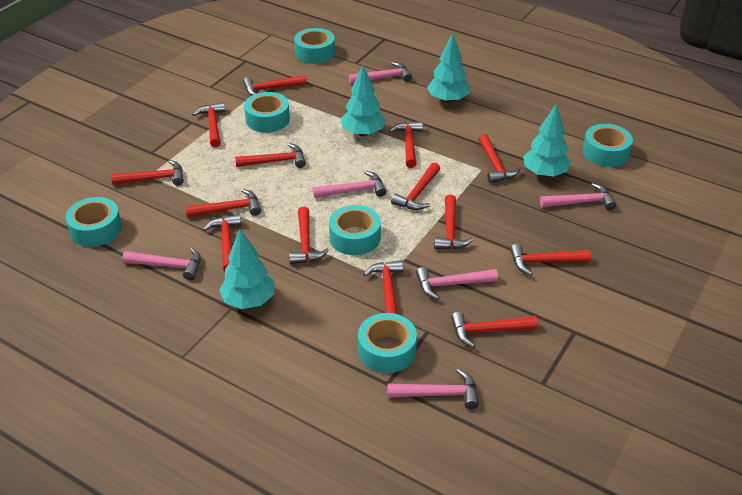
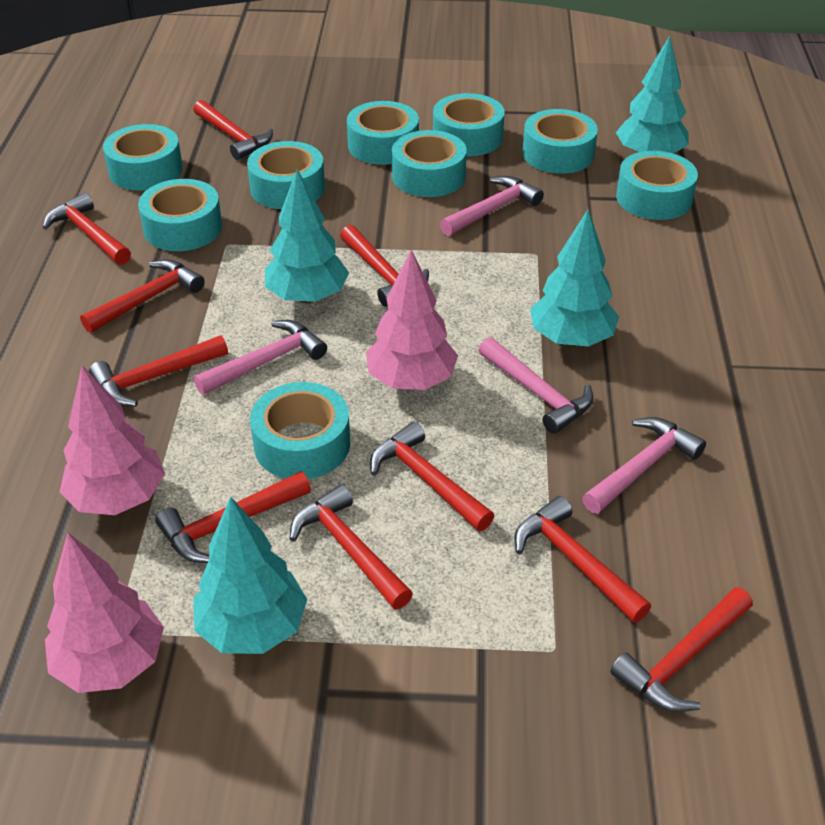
pink hammer: [122,248,201,280] [313,171,387,198] [349,62,412,84] [388,369,479,409] [416,267,498,300] [540,183,616,210] = 6 -> [194,320,327,395] [440,176,544,236] [479,337,594,434] [582,417,706,514] = 4
pink tree: none = 0 -> [45,533,164,693] [60,366,165,515] [366,249,458,390] = 3
red hammer: [111,160,184,186] [185,189,261,217] [192,102,226,147] [203,214,241,272] [235,143,306,168] [243,75,307,96] [289,207,329,264] [363,260,403,314] [389,121,423,168] [391,162,440,210] [434,195,473,249] [451,312,538,348] [478,134,521,183] [510,244,591,275] = 14 -> [43,193,131,265] [80,259,205,333] [89,335,228,406] [155,471,311,563] [193,100,273,160] [290,484,413,610] [340,225,429,307] [370,422,494,531] [514,496,651,623] [610,587,753,712] = 10
turquoise tape: [65,197,122,247] [244,92,290,133] [294,28,335,64] [329,205,381,255] [358,313,417,373] [582,124,633,167] = 6 -> [103,124,183,191] [138,179,222,251] [247,141,325,209] [250,382,350,479] [347,101,419,165] [392,130,467,197] [433,93,505,156] [523,109,598,174] [616,151,698,220] = 9

